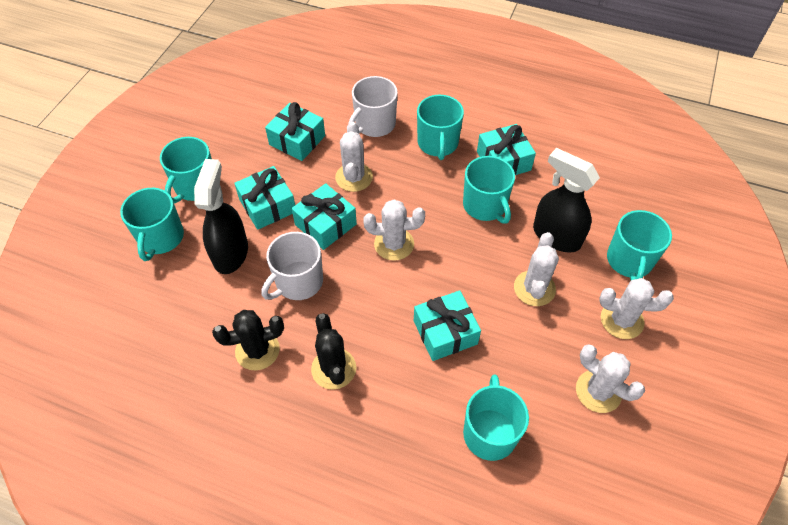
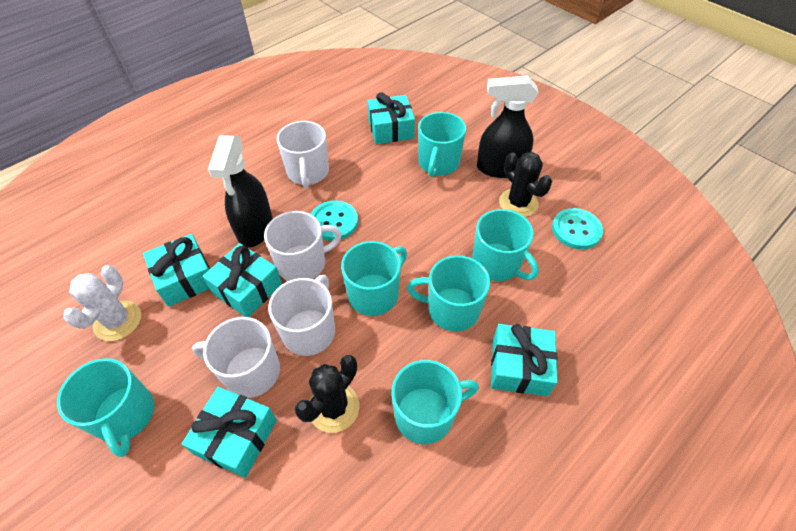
turquoise button: none = 0 -> [311,200,358,241] [552,208,603,249] = 2
white cactus: [335,122,373,192] [363,199,425,261] [514,232,559,306] [576,344,645,413] [600,278,674,339] = 5 -> [63,265,141,341] = 1
white mug: [261,232,323,300] [348,76,398,137] = 2 -> [192,317,280,398] [264,211,342,281] [268,275,335,356] [277,121,329,188] = 4

